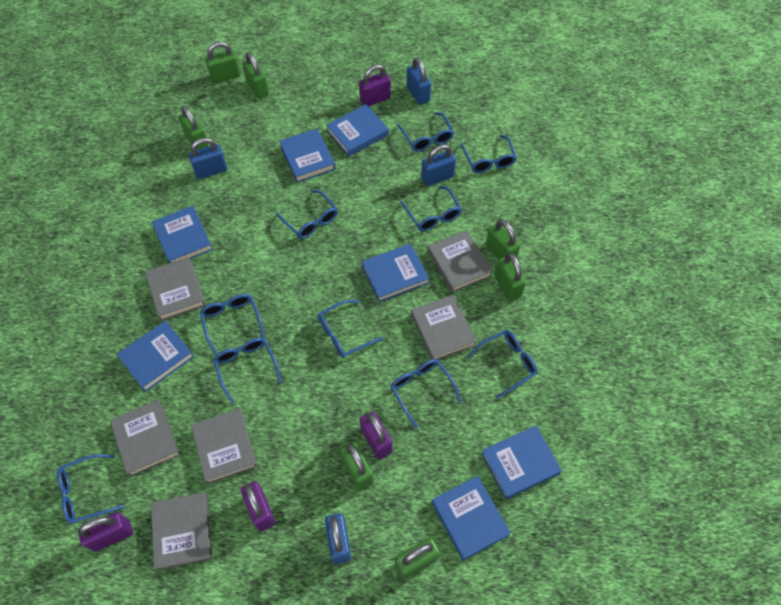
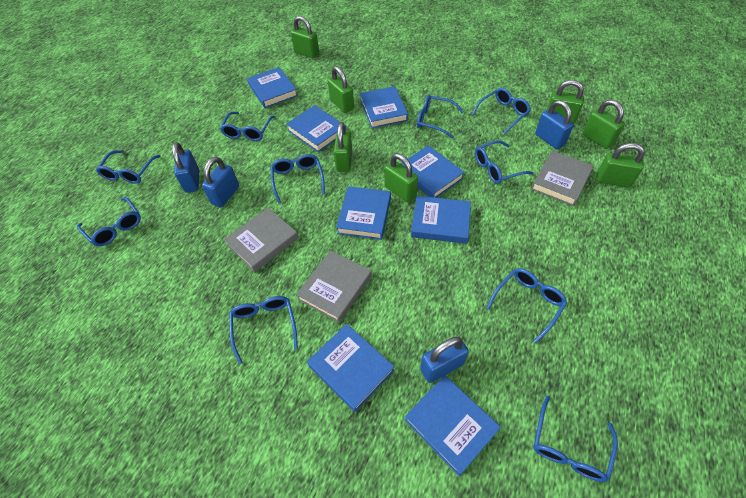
blue book: [117,320,194,392] [152,206,213,263] [279,129,336,183] [326,104,389,157] [362,243,429,302] [432,476,511,561] [481,426,562,499] = 7 -> [247,67,298,108] [286,105,346,152] [307,324,394,412] [336,186,391,240] [360,86,408,128] [400,145,464,198] [405,375,501,476] [411,196,471,244] = 8
grey book: [110,400,180,477] [145,257,206,321] [151,492,212,570] [191,408,257,484] [411,295,477,360] [428,230,493,293] = 6 -> [224,208,299,272] [296,250,372,323] [531,151,594,206] = 3
purple padlock: [78,512,133,552] [241,481,275,532] [359,64,391,106] [360,411,393,460] = 4 -> none = 0

